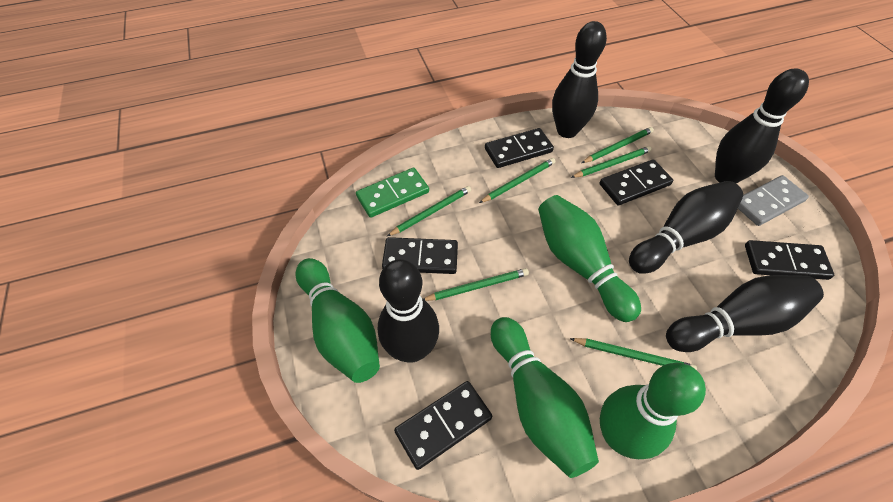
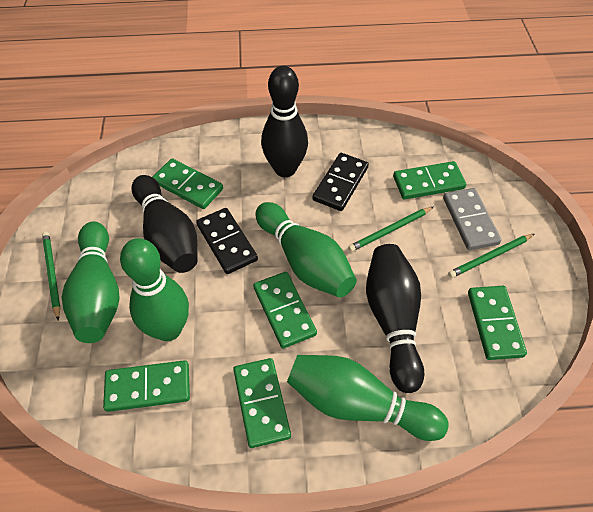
black bowling pin: [378,259,439,363] [552,21,607,138] [629,181,743,274] [666,275,824,352] [715,68,809,184] = 5 -> [132,175,198,273] [261,66,308,177] [366,244,424,393] = 3
black domino: [382,237,458,274] [394,381,492,470] [485,128,554,168] [600,159,673,205] [745,240,834,280] = 5 -> [196,208,258,274] [313,153,369,211] = 2
green domino: [356,167,429,218] = 1 -> [103,360,190,412] [152,158,223,209] [233,358,291,448] [253,272,317,348] [393,161,466,199] [468,286,527,360] = 6
green pencil: [387,186,471,236] [423,268,529,301] [479,158,556,203] [570,338,697,370] [571,146,652,178] [582,127,654,163] = 6 -> [42,232,61,320] [348,207,433,252] [448,234,534,278] = 3

